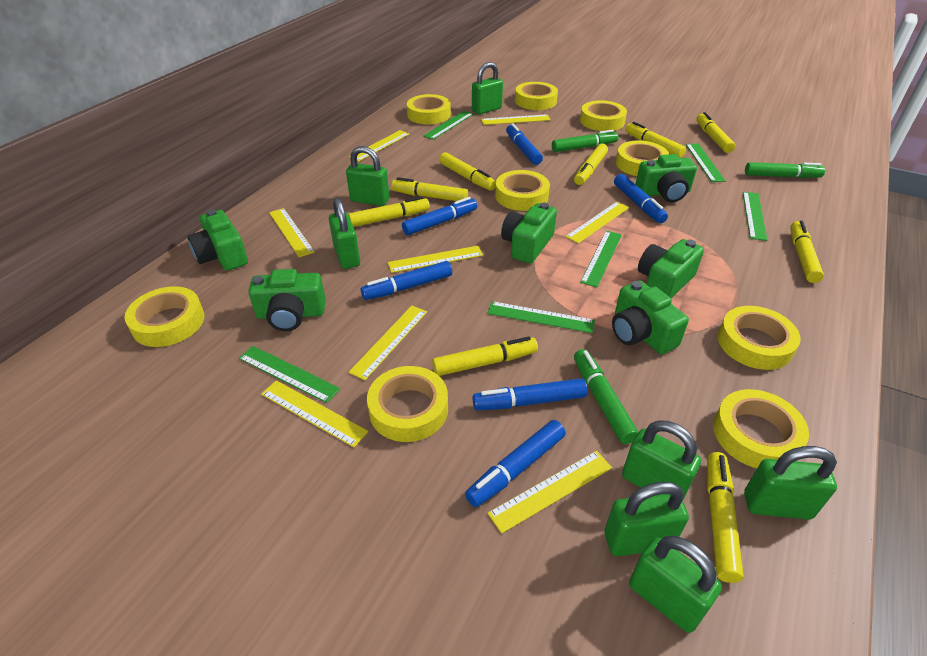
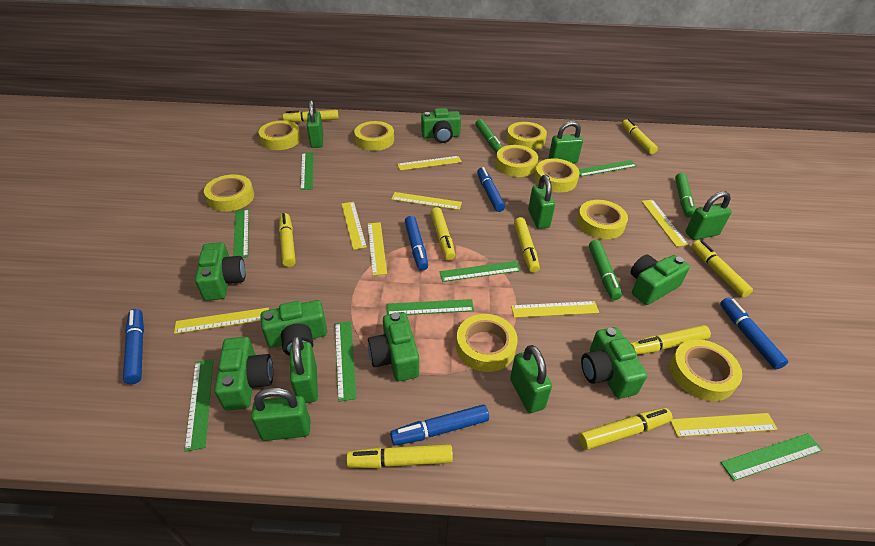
blue marker: [361,261,452,300] [402,197,477,235] [465,420,566,507] [473,378,587,410] [506,123,543,165] [614,174,668,223] = 6 -> [123,309,144,384] [390,405,489,446] [405,216,428,271] [477,167,505,212] [720,297,788,369] = 5
green camera: [187,209,248,271] [248,269,326,331] [501,203,557,264] [612,280,689,354] [636,154,697,202] [638,239,704,298] = 6 -> [195,242,246,301] [214,337,273,411] [260,300,327,356] [368,312,419,381] [421,108,461,143] [581,327,647,399] [631,255,690,305] = 7
green ruler: [239,346,340,403] [423,111,473,140] [487,301,595,333] [580,231,622,287] [686,144,725,182] [743,192,767,241] = 6 -> [184,359,214,452] [233,209,249,258] [300,152,314,190] [335,321,357,402] [387,299,474,315] [439,261,521,282] [579,160,637,177] [720,433,823,481] = 8

